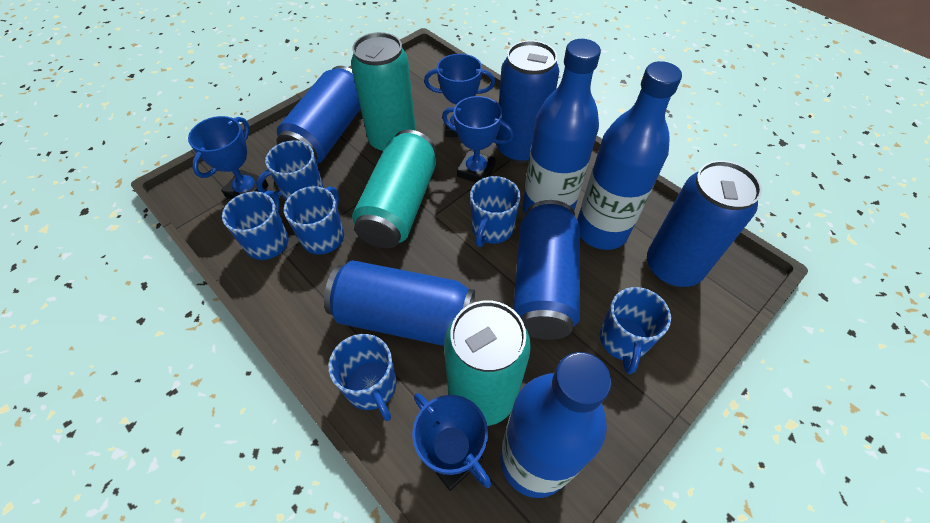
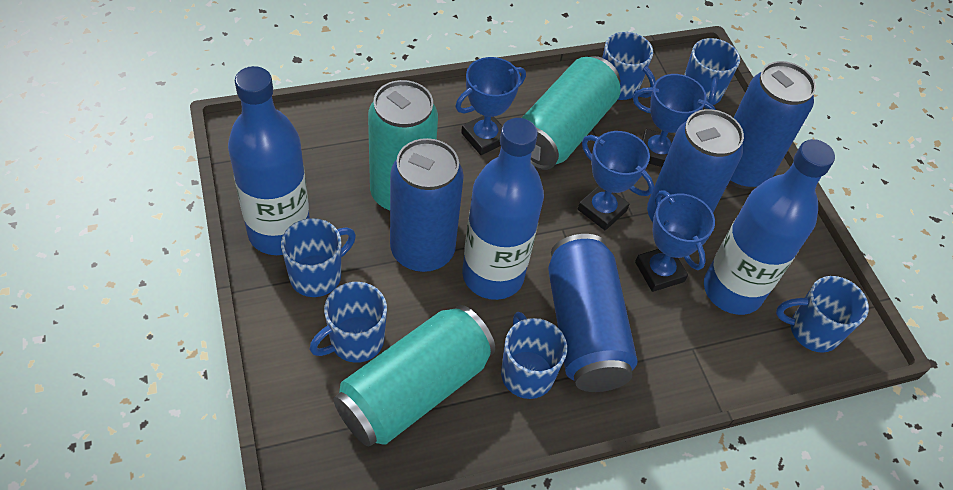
blue can: [277,66,361,164] [324,260,475,346] [496,40,559,163] [513,200,580,340] [647,161,762,287] = 5 -> [390,138,464,272] [548,234,637,392] [647,109,744,222] [729,61,816,189] = 4

